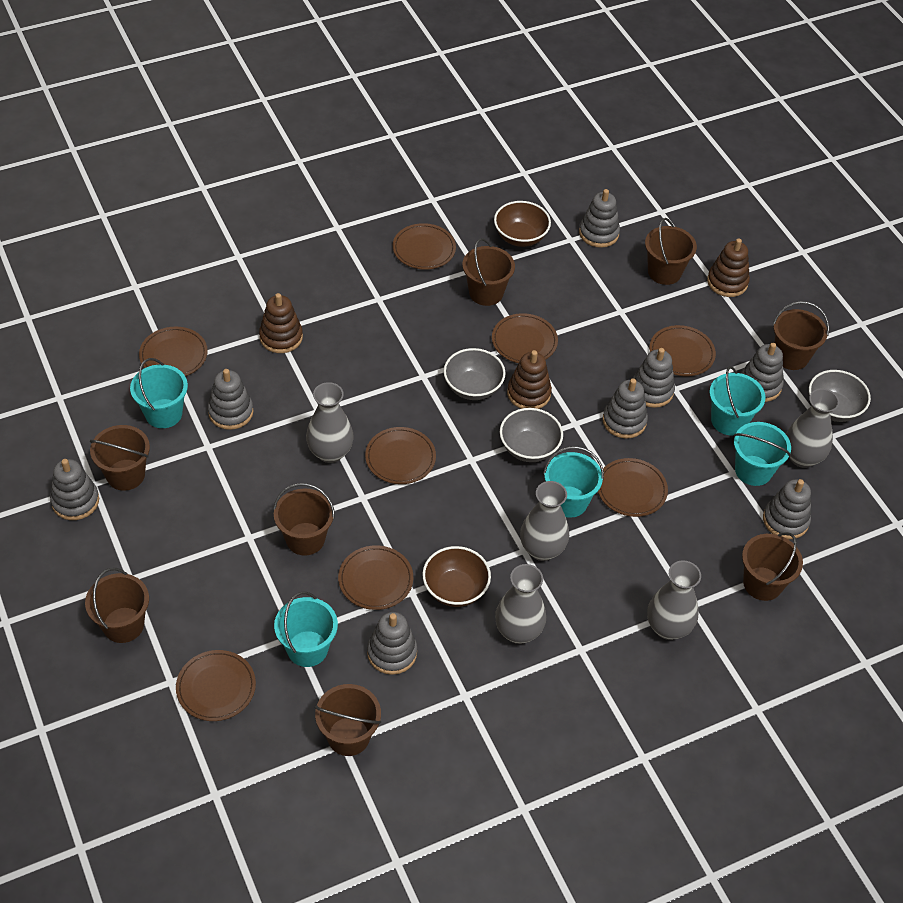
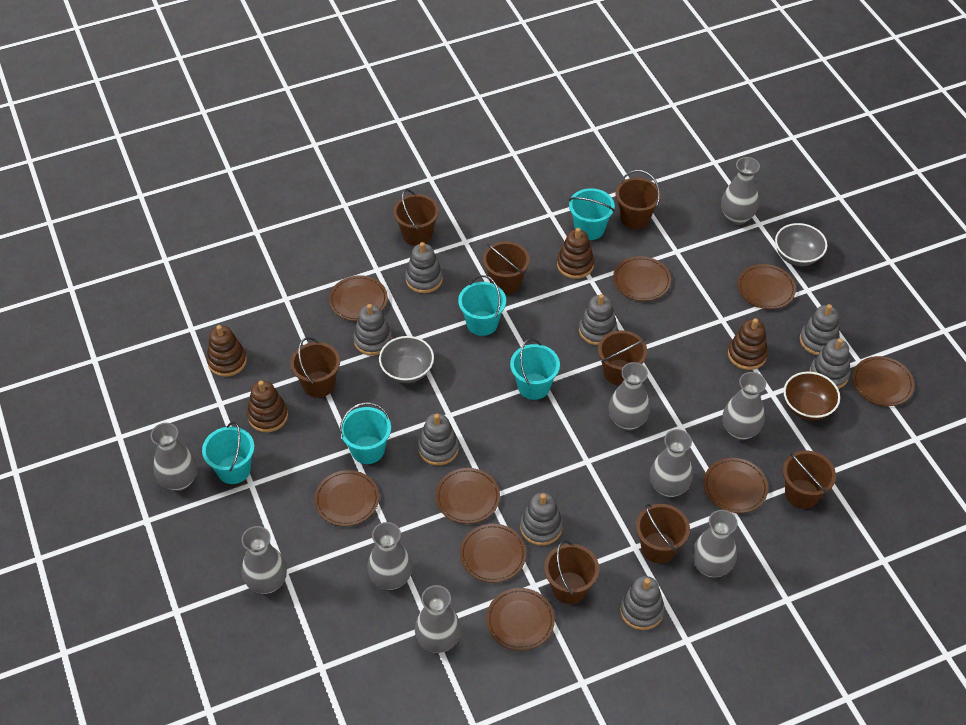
brown bowl: [422,546,491,607] [494,201,551,247] = 2 -> [784,371,840,420] = 1
brown plate: [139,327,208,376] [176,650,256,721] [338,545,413,610] [365,427,436,484] [393,223,456,270] [492,313,558,363] [598,458,668,517] [649,325,716,376] = 8 -> [314,470,379,526] [329,275,388,321] [435,468,500,524] [460,524,526,583] [486,588,555,651] [613,256,671,301] [704,458,768,513] [737,264,796,309] [852,356,914,406] = 9
brown stacking toy: [259,293,303,353] [507,350,552,409] [707,238,750,297] = 3 -> [207,325,247,377] [247,381,288,432] [557,228,594,279] [728,318,768,370] = 4
grey bowl: [444,348,505,400] [500,408,563,462] [809,370,871,422] = 3 -> [379,336,434,383] [775,223,827,266] = 2
grey vase: [306,382,354,463] [495,564,546,644] [520,481,569,561] [647,560,701,640] [786,388,839,468] = 5 -> [151,423,197,491] [241,526,287,594] [367,522,412,590] [415,585,461,653] [609,362,650,431] [650,429,693,498] [692,510,738,577] [721,157,760,225] [723,372,766,440] = 9

